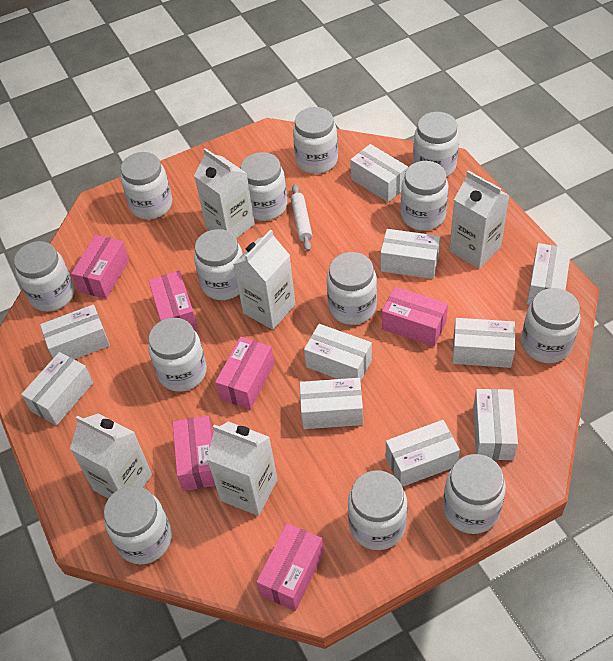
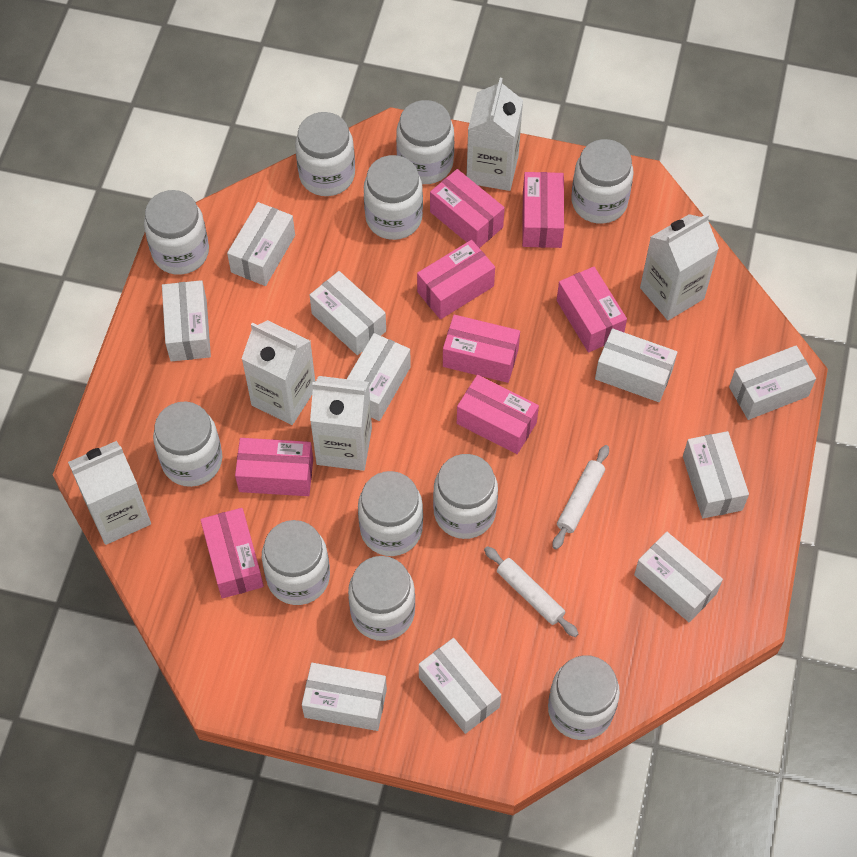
pink box: [71,235,129,299] [148,271,198,330] [172,416,215,491] [215,337,274,410] [256,523,324,611] [382,287,448,347] = 6 -> [200,508,264,598] [235,438,313,496] [417,240,495,319] [430,169,505,248] [443,315,520,383] [457,375,539,454] [522,172,564,248] [557,267,627,353] = 8
white jar: [14,241,74,312] [104,486,172,564] [121,152,172,219] [148,318,207,392] [194,229,243,300] [240,152,287,221] [293,107,338,174] [327,252,377,325] [348,471,407,550] [401,161,449,231] [413,112,459,177] [443,454,506,534] [521,288,581,363] = 13 -> [144,190,209,275] [153,402,222,487] [262,520,330,605] [295,112,355,196] [348,556,415,641] [358,471,423,556] [364,155,423,240] [396,100,454,184] [433,454,498,539] [548,655,620,740] [571,139,634,224] = 11
white rolling pin: [291,184,312,251] = 1 -> [484,546,578,637] [553,445,609,549] = 2

